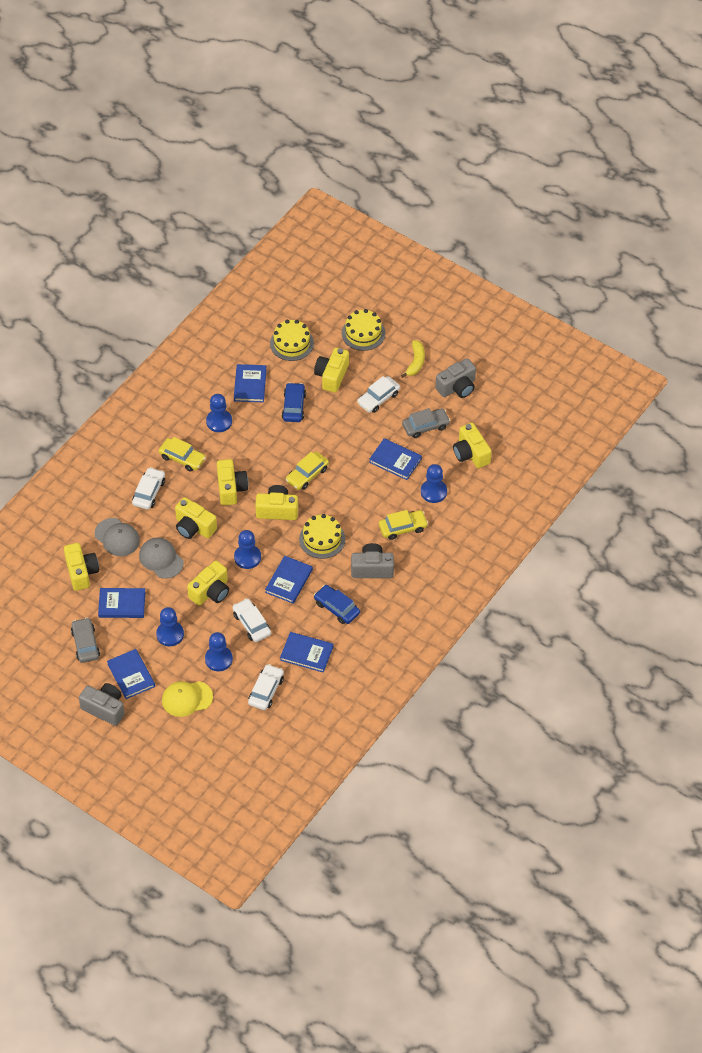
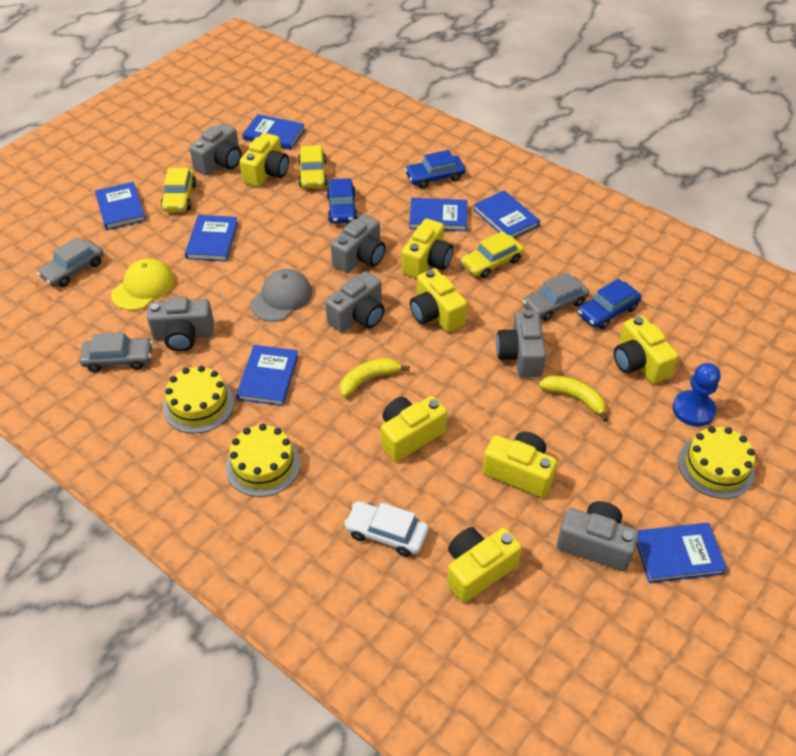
blue book: [98,588,146,618] [107,649,155,699] [234,364,267,402] [265,556,313,604] [280,632,333,673] [369,438,422,480] = 6 -> [95,182,146,230] [185,215,238,262] [236,345,299,406] [243,114,305,150] [409,198,467,231] [473,190,540,238] [636,523,727,583] = 7
blue car: [282,383,306,422] [314,585,360,624] = 2 -> [326,178,358,224] [405,150,465,188] [578,279,641,329] = 3
blue pawn: [156,607,184,646] [205,632,233,671] [206,394,232,432] [234,530,261,569] [421,464,447,503] = 5 -> [673,363,721,427] = 1
grey camera: [79,683,125,726] [351,543,394,578] [435,358,476,398] = 3 -> [147,297,214,352] [189,123,241,175] [325,271,384,333] [331,214,386,273] [496,310,546,378] [557,501,639,571] = 6
grey cap: [94,518,140,556] [139,538,184,579] = 2 -> [250,269,312,322] = 1
grey car: [71,617,100,663] [402,408,450,438] = 2 -> [37,237,104,287] [80,332,153,372] [523,272,589,321] = 3
white car: [132,467,165,510] [233,598,271,642] [248,664,284,710] [357,376,400,413] = 4 -> [344,501,429,557] = 1
yellow banana: [401,340,425,378] = 1 -> [340,358,410,397] [539,375,608,422] = 2

